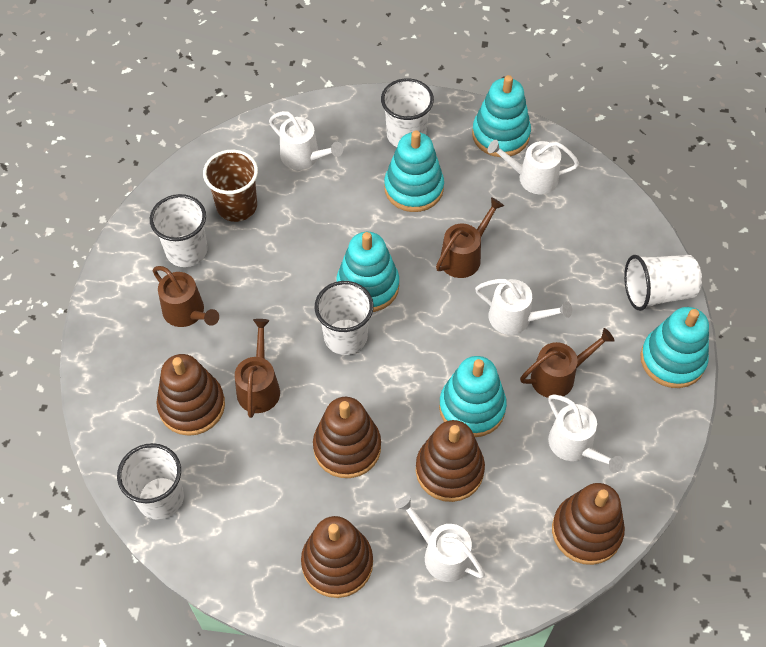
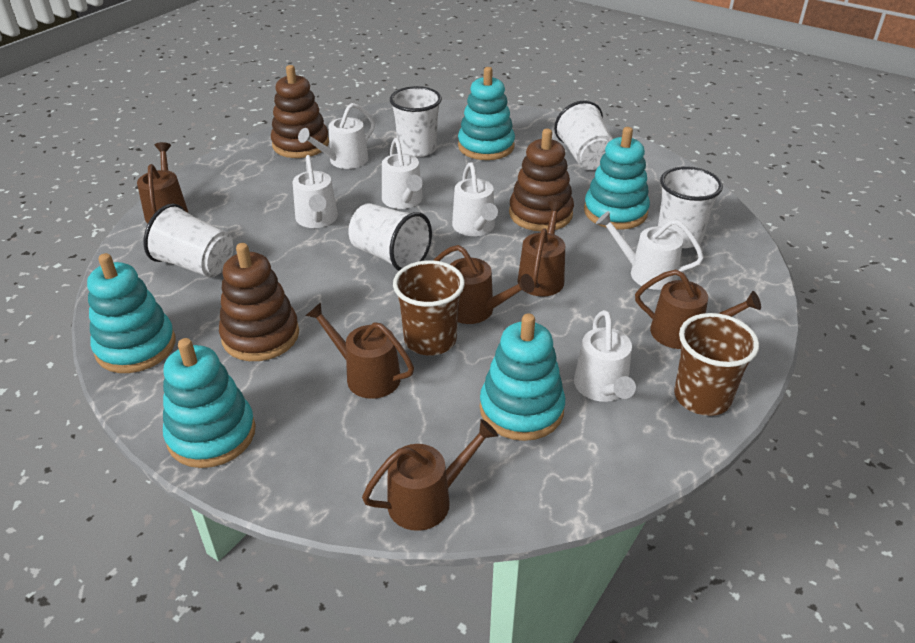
brown cup: [203,150,258,222] = 1 -> [393,260,465,355] [674,313,759,416] = 2
brown stacking toy: [156,354,225,436] [301,516,373,598] [313,397,381,478] [416,420,485,502] [552,483,625,565] = 5 -> [219,243,299,361] [271,65,329,158] [509,129,574,231] = 3
brown watering can: [153,266,219,327] [235,319,280,418] [436,197,504,278] [520,328,615,398] = 4 -> [137,142,188,224] [306,302,414,399] [362,419,498,531] [434,245,535,324] [518,201,565,297] [635,269,761,349] = 6
white watering can: [269,111,343,170] [396,495,485,582] [475,279,572,335] [488,140,579,194] [548,394,623,473] = 5 -> [293,155,338,228] [298,103,375,169] [382,138,423,209] [452,162,498,236] [574,310,636,402] [596,211,704,290] = 6

